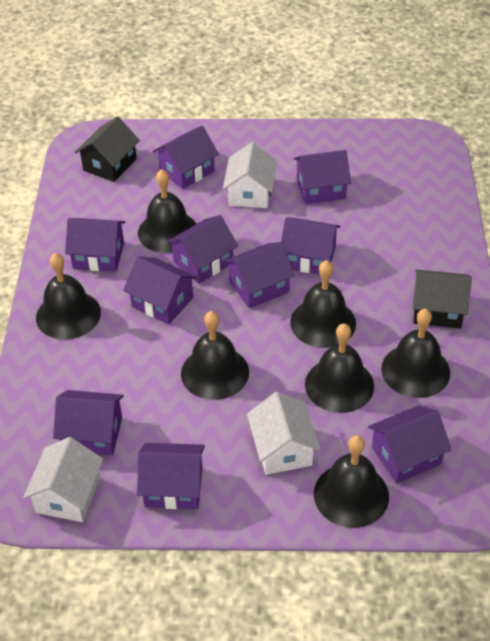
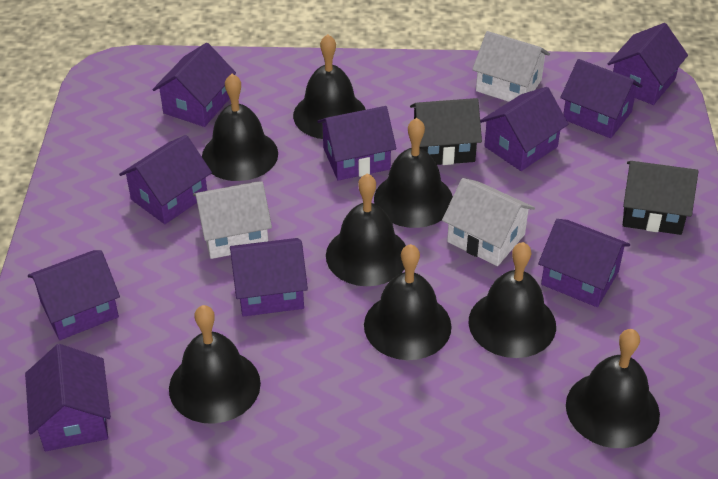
black bell: [36,253,101,340] [138,169,196,253] [181,311,249,400] [290,260,356,348] [305,323,374,413] [314,435,389,528] [381,309,450,398] = 7 -> [169,305,261,424] [202,74,278,181] [293,34,366,139] [326,174,406,286] [364,244,452,360] [374,118,453,228] [468,242,556,358] [566,329,660,448] = 8

